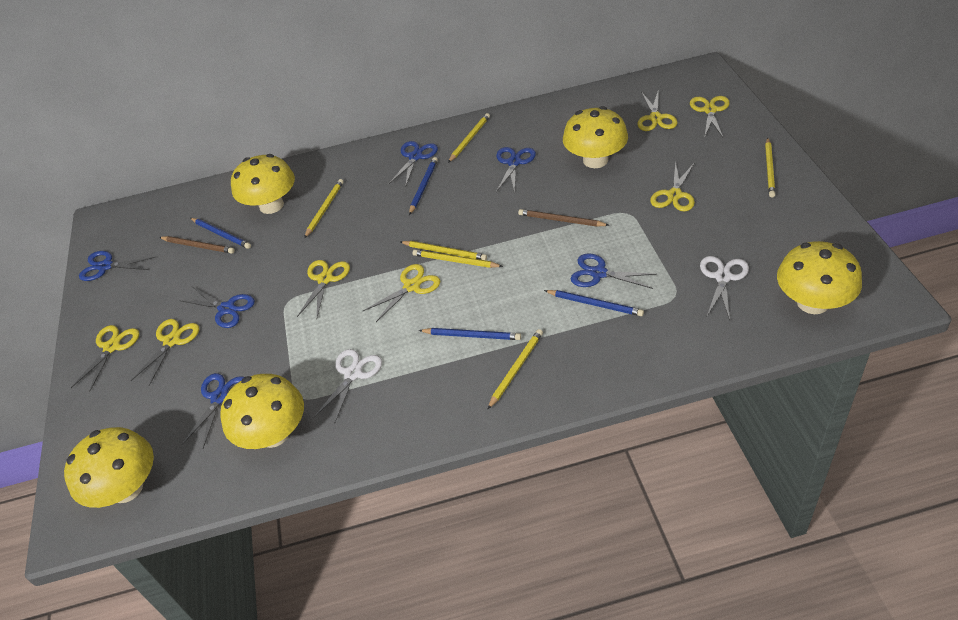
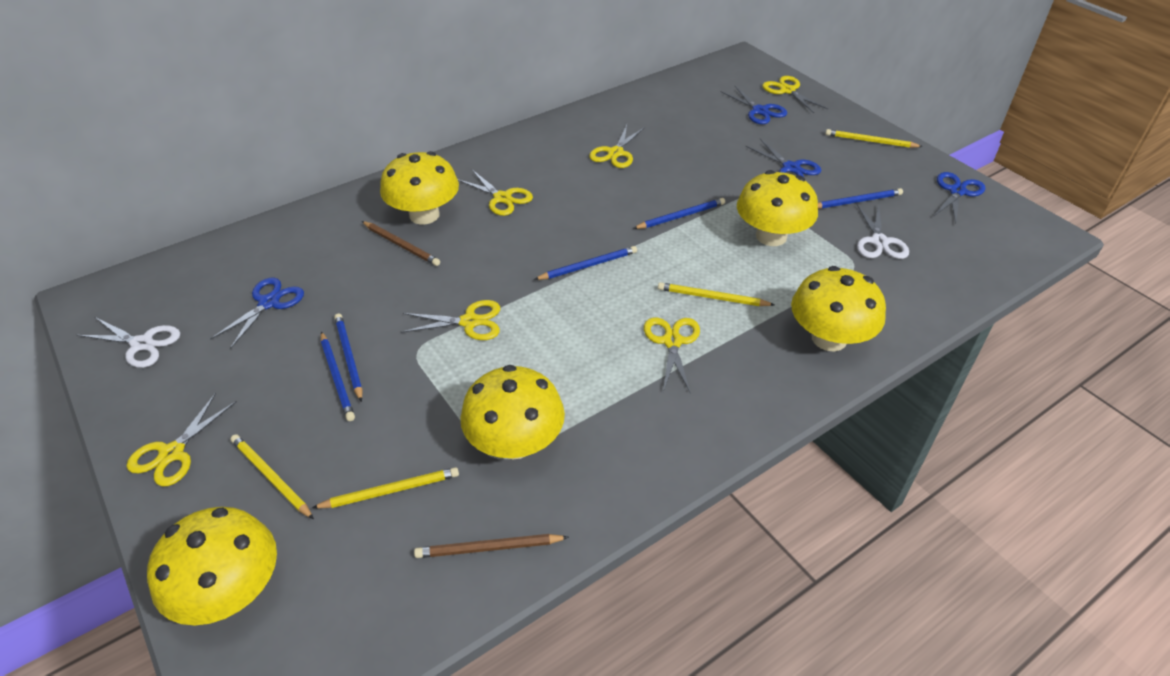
blue pencil: [190,218,251,249] [409,157,438,215] [419,328,521,340] [544,290,644,316] = 4 -> [321,332,355,421] [334,314,362,402] [534,246,637,280] [633,198,725,229] [818,188,903,209] = 5
blue scissors: [79,251,156,281] [179,287,255,328] [182,373,244,448] [389,141,438,187] [496,147,536,194] [571,253,657,289] = 6 -> [210,278,304,349] [721,86,787,124] [745,139,821,177] [933,172,985,225] = 4
yellow pencil: [304,179,344,238] [401,241,487,260] [413,250,503,268] [448,113,490,163] [487,329,543,410] [765,138,775,197] = 6 -> [230,434,314,519] [312,467,459,508] [658,282,774,306] [826,129,923,148] = 4
yellow scissors: [71,325,139,392] [131,319,199,386] [297,260,350,317] [363,264,441,322] [637,89,678,131] [650,161,695,211] [690,96,730,138] = 7 -> [127,393,237,487] [401,300,500,340] [458,170,533,216] [589,125,645,168] [644,317,700,394] [762,76,828,113] = 6

